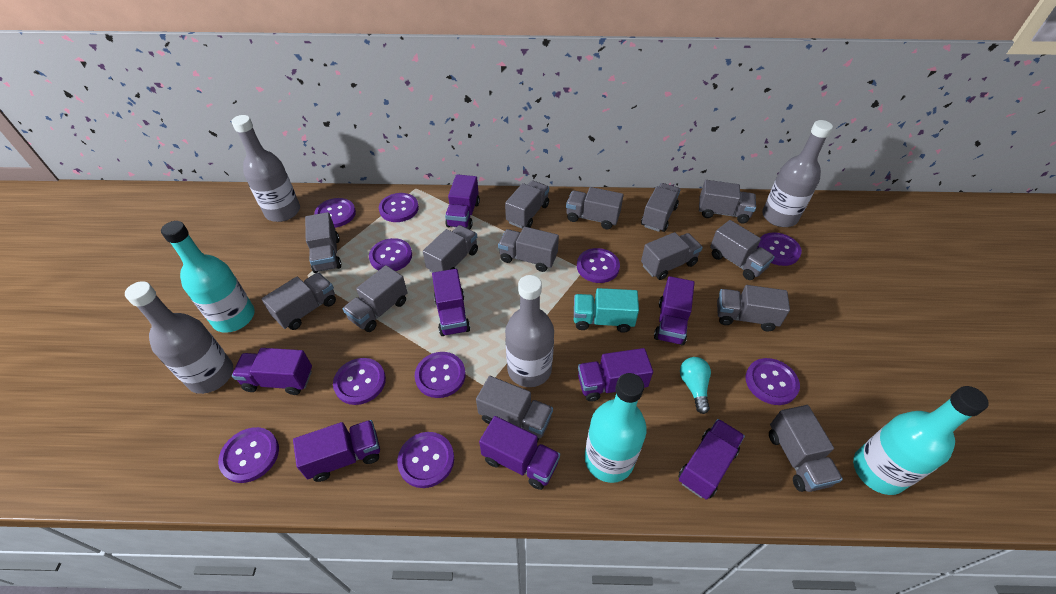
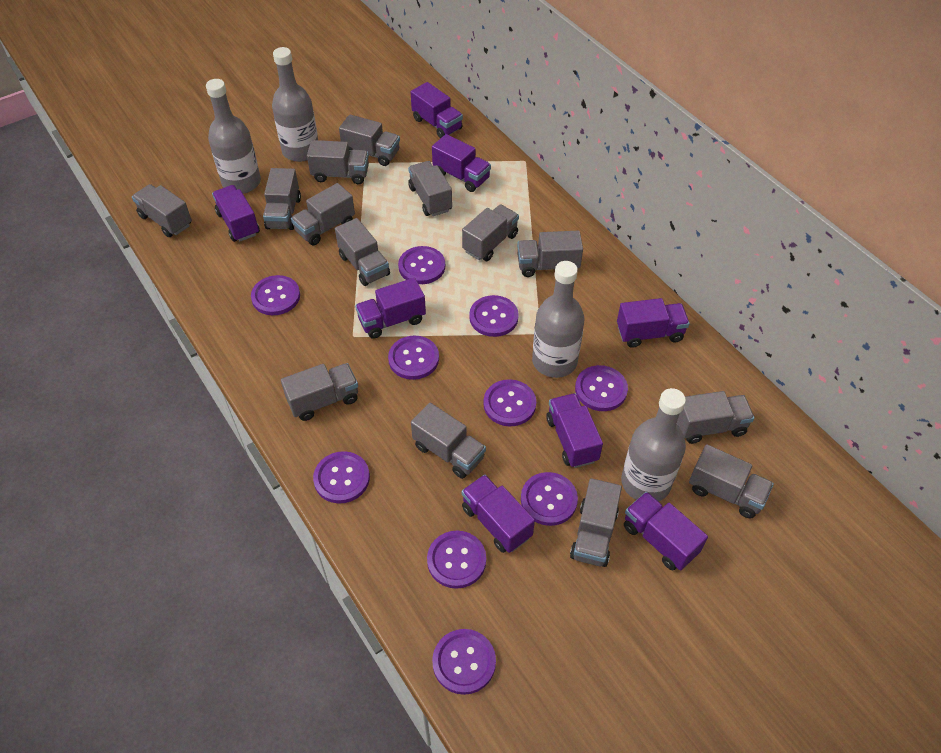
turquoise bottle: [161,221,255,333] [584,373,647,483] [853,386,989,495] = 3 -> none = 0
turquoise light bulb: [680,357,711,414] = 1 -> none = 0
turquoise truck: [574,288,639,333] = 1 -> none = 0

